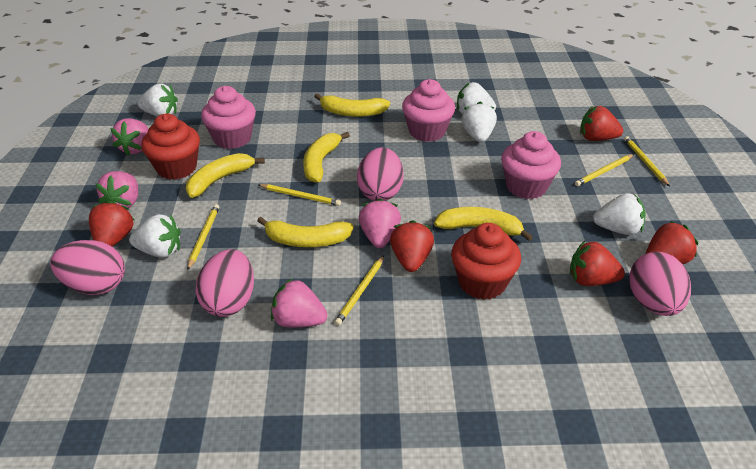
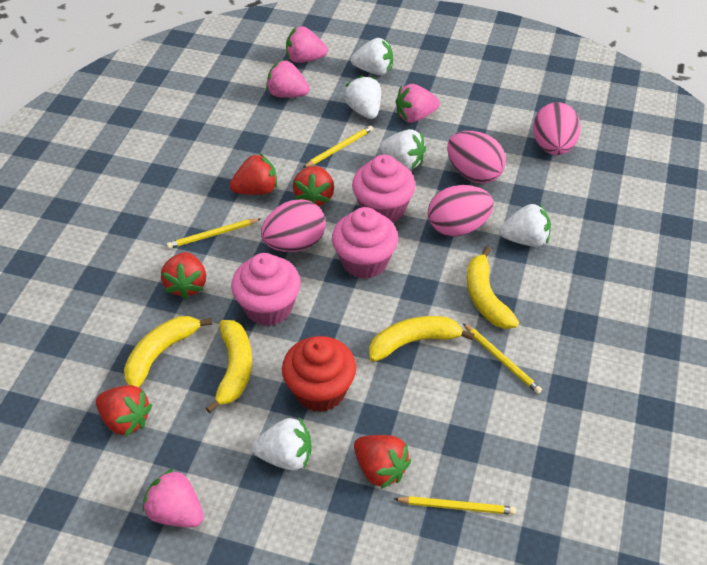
red cupcake: [141,114,200,180] [451,223,521,300] = 2 -> [282,336,356,412] = 1
yellow banana: [186,153,265,198] [257,217,354,247] [303,132,350,183] [314,93,390,117] [434,207,533,241] = 5 -> [124,316,212,388] [205,320,252,413] [369,316,475,362] [467,246,519,329] = 4
yellow pencil: [187,204,219,270] [259,184,341,206] [334,256,384,326] [575,154,634,186] [624,136,670,186] = 5 -> [167,219,260,249] [303,125,373,168] [394,496,516,515] [463,323,542,394] = 4

